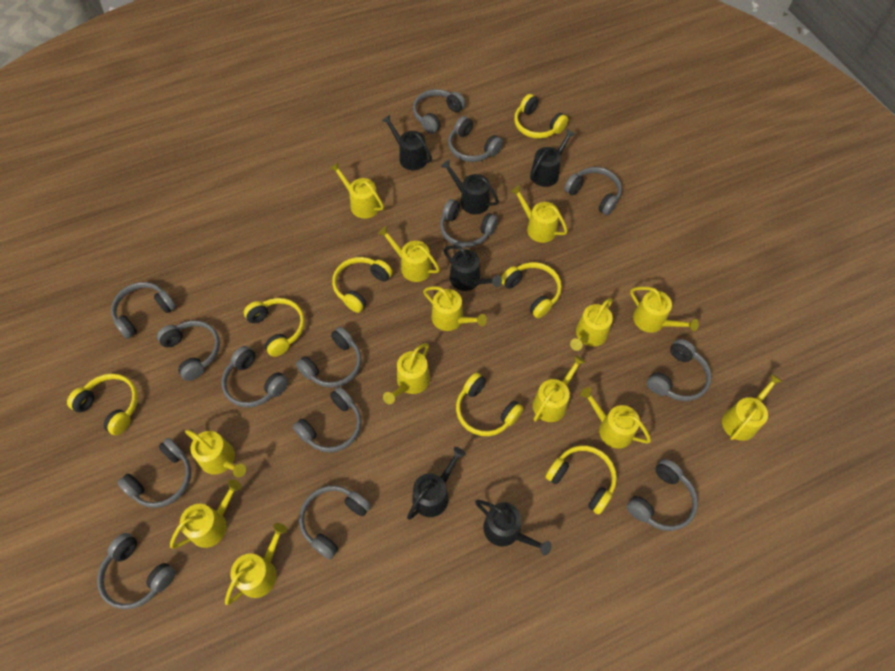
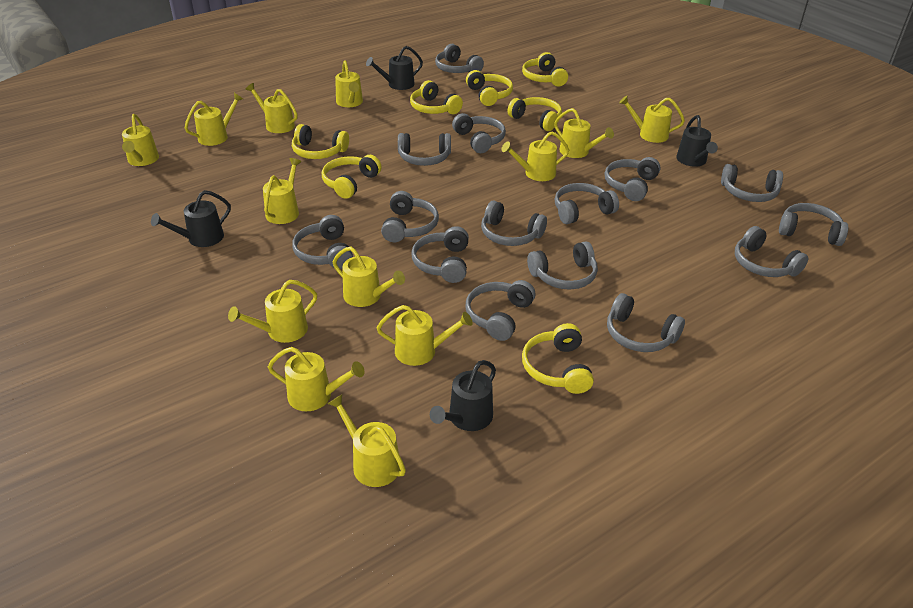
black watering can: [382,115,432,170] [407,447,466,520] [441,160,499,215] [444,245,502,291] [475,500,552,555] [530,129,575,187] = 6 -> [151,190,231,247] [366,46,423,90] [430,360,496,431] [676,115,718,167] = 4
grey headphones: [97,533,176,609] [111,282,176,339] [117,438,191,508] [157,321,220,381] [221,346,289,407] [293,387,361,453] [296,327,362,388] [299,485,371,560] [413,89,466,134] [440,199,498,248] [448,116,503,162] [564,167,622,216] [626,459,698,531] [647,339,712,401] = 14 -> [292,215,353,269] [381,191,439,242] [398,133,451,166] [411,226,469,283] [435,44,484,73] [452,113,506,153] [465,280,535,341] [481,201,547,246] [527,241,598,290] [555,183,619,224] [605,157,661,201] [607,293,685,352] [721,164,783,202] [735,226,808,277] [779,203,848,246] = 15

